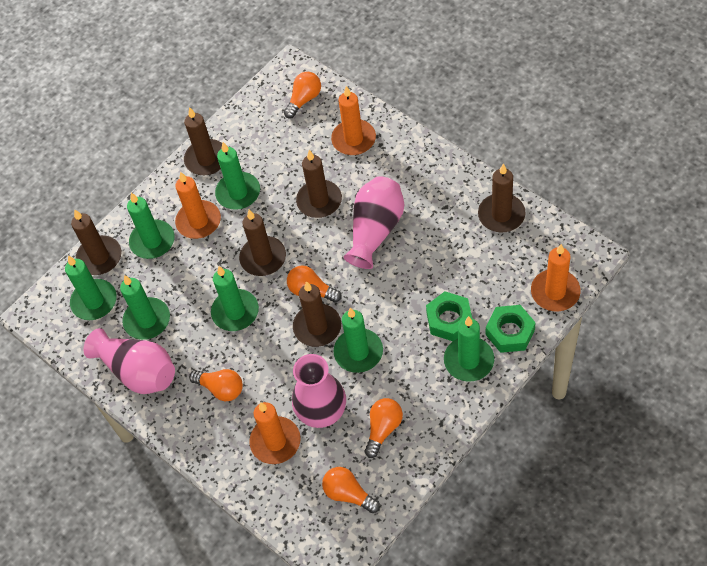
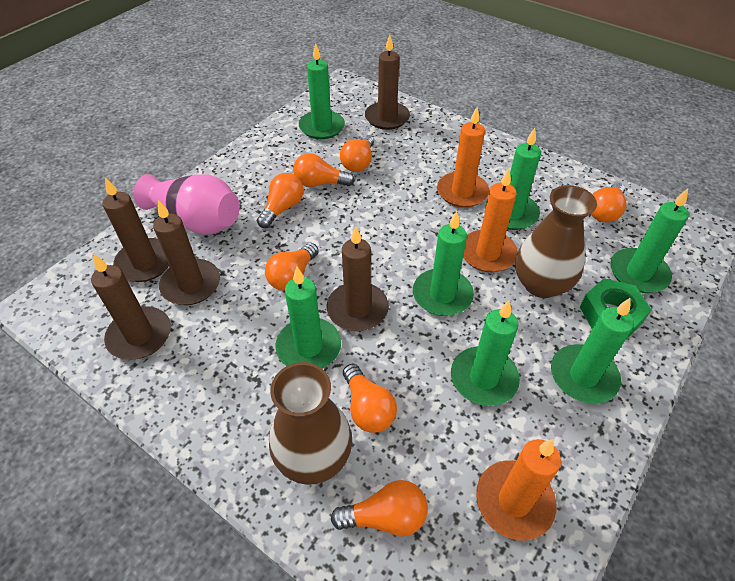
brown candle: [71,209,121,275] [184,107,222,175] [239,210,286,276] [293,281,341,347] [296,150,342,218] [478,163,526,232] = 6 -> [91,254,171,360] [103,177,169,282] [153,200,220,305] [327,226,389,331] [365,35,410,130] = 5
brown vase: none = 0 -> [269,362,352,485] [515,185,597,298] = 2
green nut: [426,291,472,341] [486,305,536,353] = 2 -> [580,278,651,339] = 1
orange candle: [175,172,221,239] [249,402,301,464] [331,86,376,155] [531,244,581,311] = 4 -> [437,107,489,208] [463,169,518,272] [476,439,561,541] = 3
orange light bulb: [189,369,243,401] [284,72,321,119] [287,265,342,303] [322,467,380,513] [365,398,403,458] = 5 -> [257,173,304,228] [265,243,319,291] [293,153,355,187] [331,480,428,536] [340,135,374,172] [343,364,397,433] [591,183,627,222] = 7
pink vase: [83,328,175,394] [292,354,346,428] [344,176,404,269] = 3 -> [134,174,240,235] = 1

